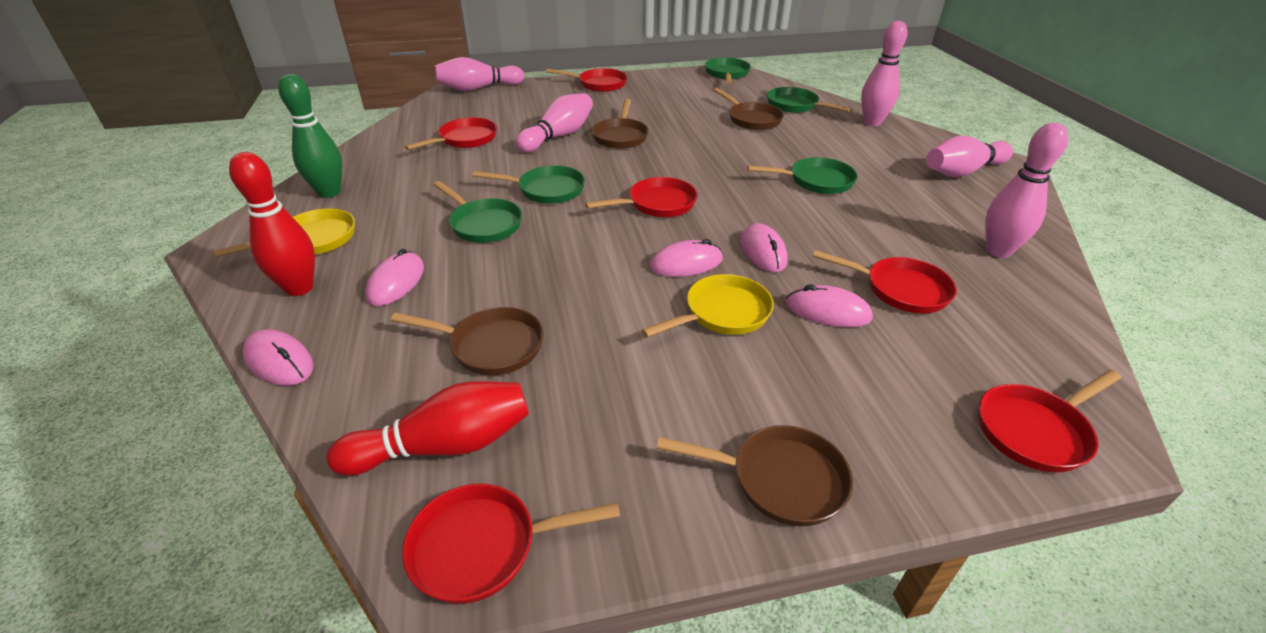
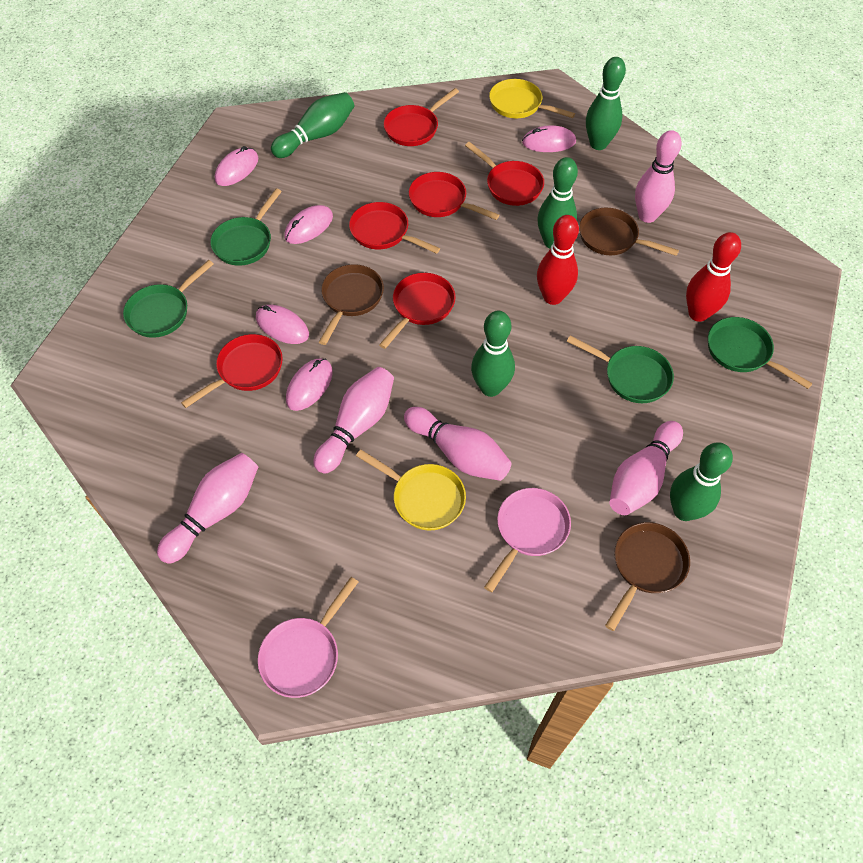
brown pan: [391,307,544,375] [591,99,649,149] [656,425,853,526] [713,88,784,130] = 4 -> [319,264,384,345] [579,208,679,256] [605,522,690,631] = 3
green bowling pin: [278,74,342,198] = 1 -> [271,92,354,158] [471,311,515,397] [537,157,578,249] [586,57,626,150] [670,442,733,521] = 5
green pan: [433,181,522,243] [472,165,585,204] [705,57,751,83] [748,157,858,194] [767,87,851,113] = 5 -> [123,260,213,338] [210,189,282,266] [567,336,674,403] [708,317,813,389] = 4
pink pan: none = 0 -> [258,577,358,698] [484,488,571,592] = 2

